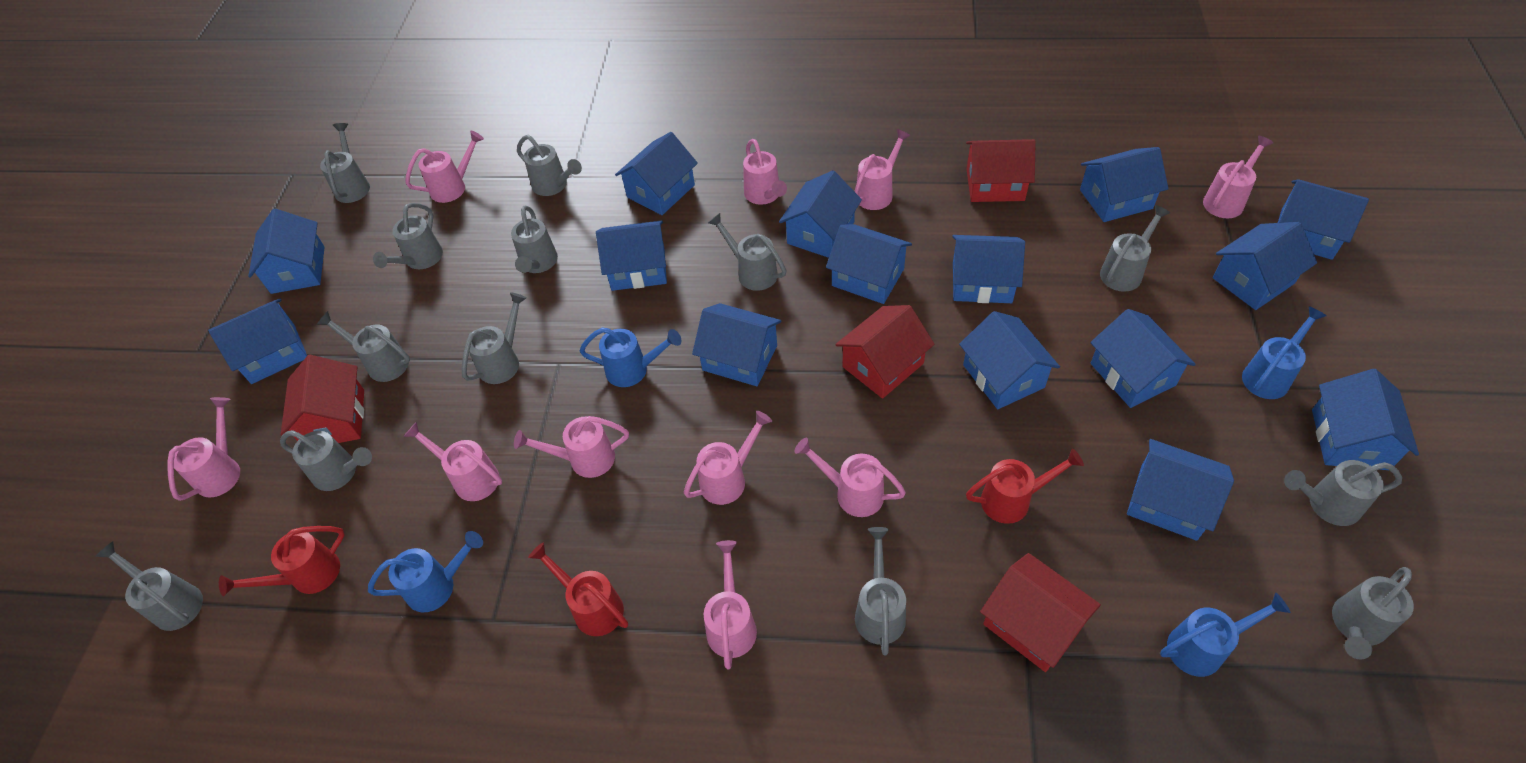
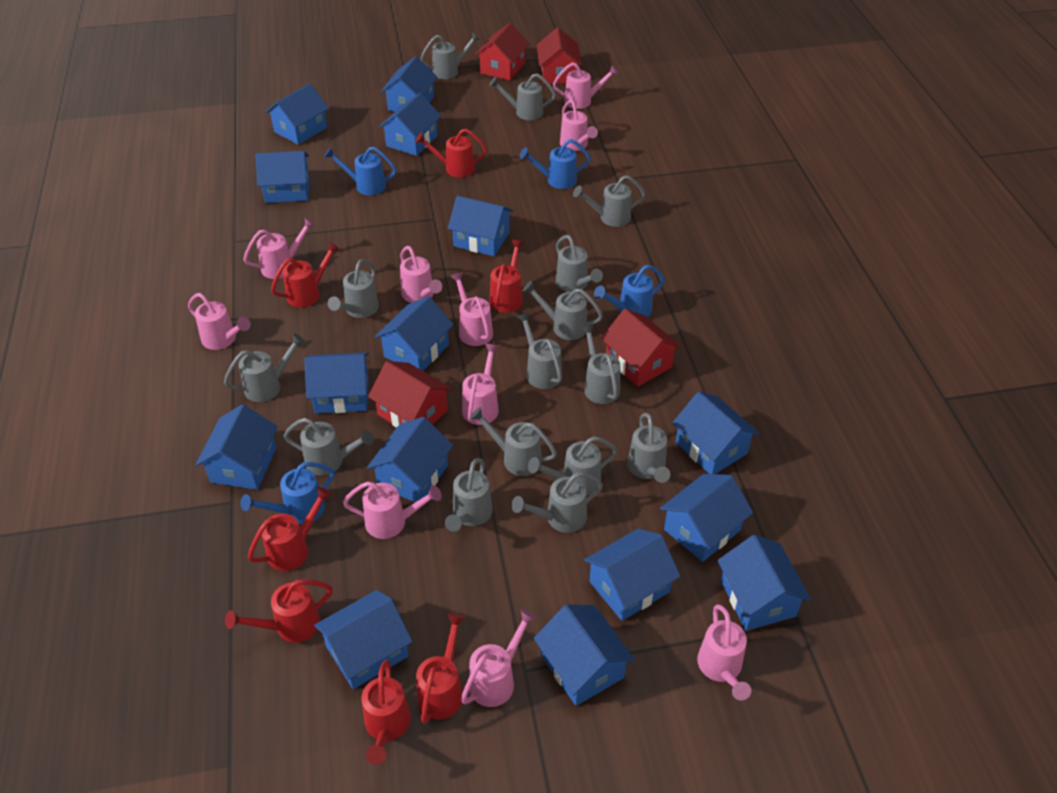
grey watering can: [95,541,203,631] [280,430,372,491] [317,311,410,382] [320,123,370,203] [373,203,443,269] [462,292,526,384] [511,206,558,273] [517,135,582,196] [708,213,786,291] [855,527,906,655] [1100,205,1170,292] [1284,460,1402,526] [1332,567,1414,659] = 13 -> [224,333,305,402] [284,418,374,475] [328,259,379,318] [420,32,480,79] [445,458,493,532] [470,407,557,476] [489,73,556,120] [512,472,603,533] [517,312,562,389] [522,281,603,340] [528,436,618,496] [556,235,603,292] [573,175,645,227] [580,325,620,404] [627,413,670,483] = 15
red watering can: [219,526,345,596] [528,542,628,636] [966,449,1084,524] = 3 -> [225,579,333,643] [248,486,332,571] [271,242,340,308] [362,660,411,765] [415,129,487,177] [416,613,466,724] [490,240,524,313] = 7

